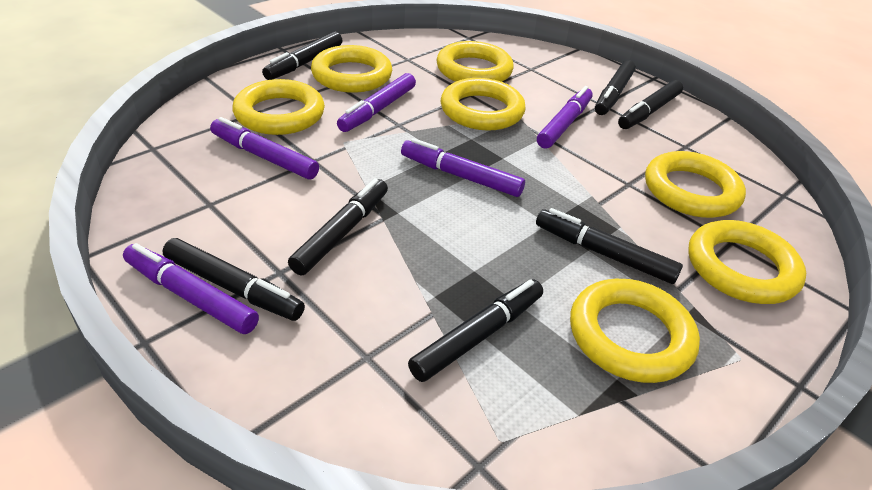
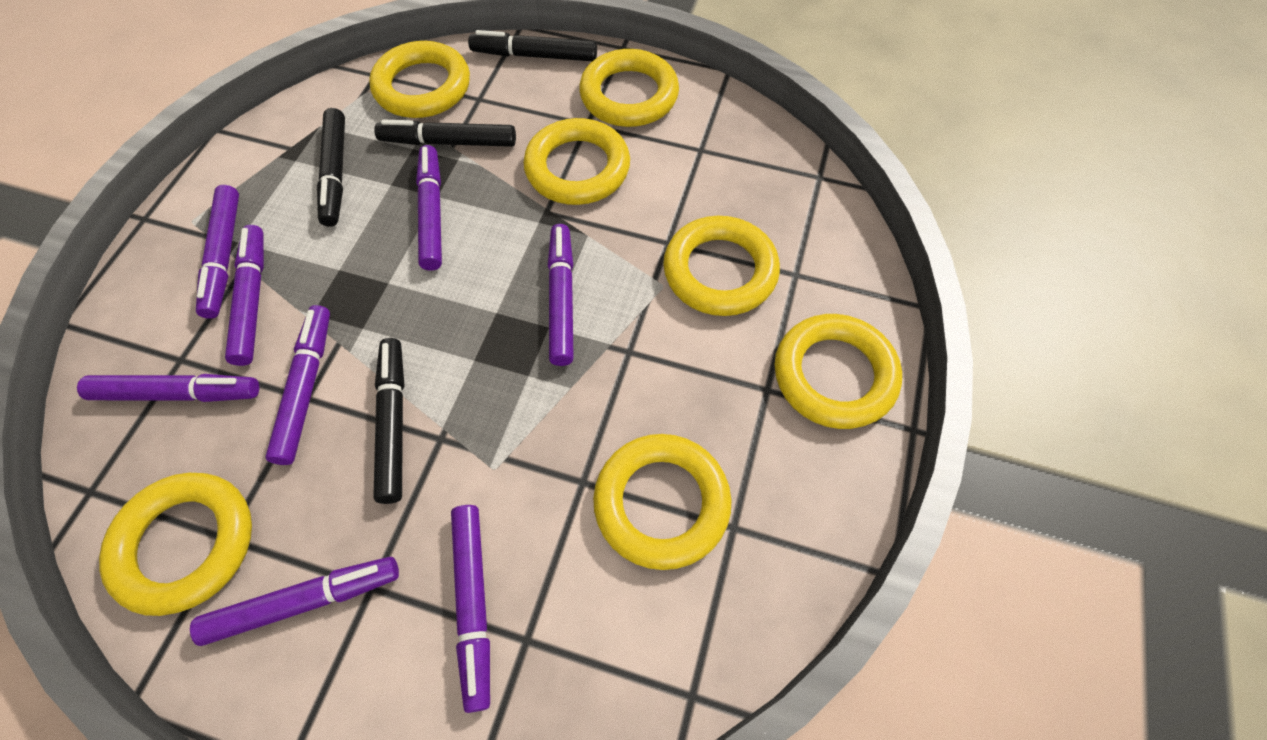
black marker: [163,238,305,321] [262,32,342,80] [288,178,388,275] [408,279,543,382] [536,208,683,284] [595,60,636,115] [618,80,683,129] = 7 -> [317,108,345,227] [373,338,405,504] [374,120,516,147] [468,30,597,61] = 4
purple marker: [123,243,259,334] [210,117,319,179] [337,73,416,132] [401,138,525,197] [537,86,593,149] = 5 -> [77,374,259,402] [190,557,399,646] [196,185,239,319] [225,225,264,366] [265,305,330,465] [416,145,442,271] [451,505,490,713] [548,224,574,366] = 8

